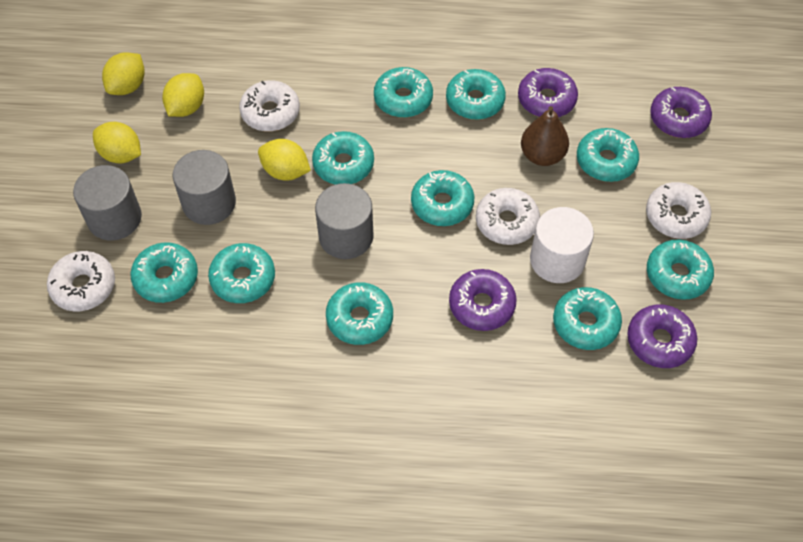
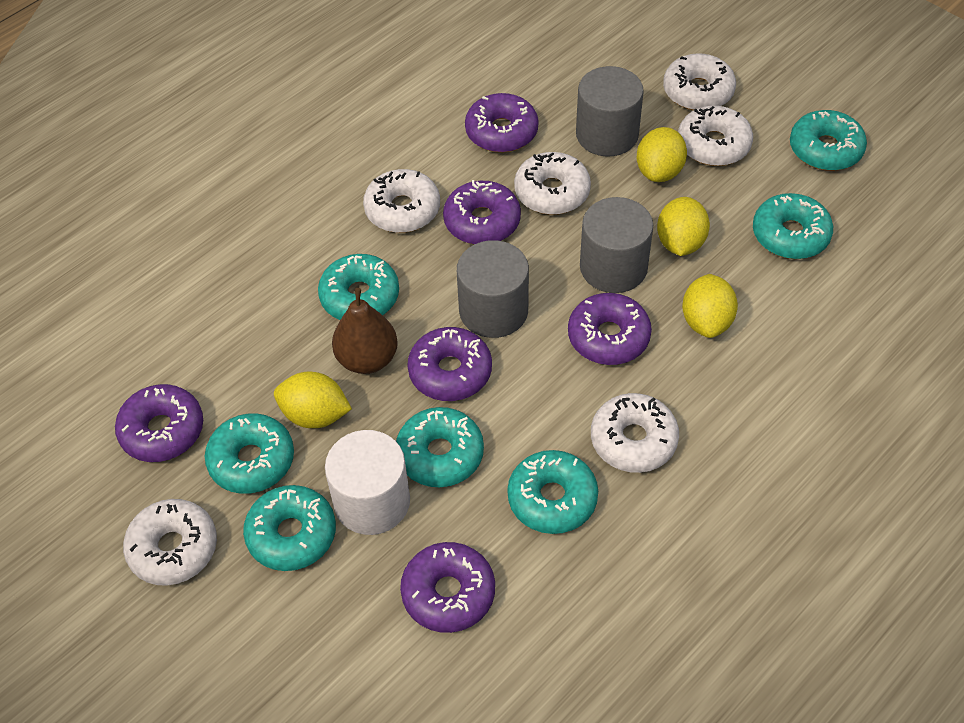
purple donut: [449,269,517,331] [518,68,578,117] [627,305,697,368] [650,87,712,138] = 4 -> [115,384,203,462] [400,542,495,633] [407,327,492,401] [443,180,521,244] [465,93,539,153] [568,293,652,365] = 6
turquoise donut: [130,242,198,303] [208,243,275,303] [312,131,374,185] [326,282,393,345] [374,67,433,118] [411,170,474,226] [446,69,506,120] [553,287,622,350] [577,128,639,182] [647,240,714,300] = 10 -> [205,413,294,494] [243,485,336,571] [318,254,399,320] [396,407,484,487] [507,450,598,534] [753,193,833,259] [790,110,867,171] = 7
white donut: [47,251,115,312] [239,80,300,132] [476,188,540,245] [646,182,711,239] = 4 -> [123,499,217,586] [363,169,440,233] [514,152,591,215] [591,393,679,473] [663,53,736,110] [678,106,753,166] = 6

